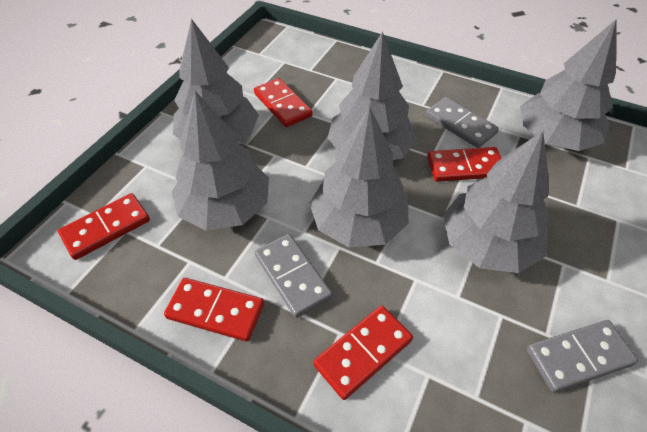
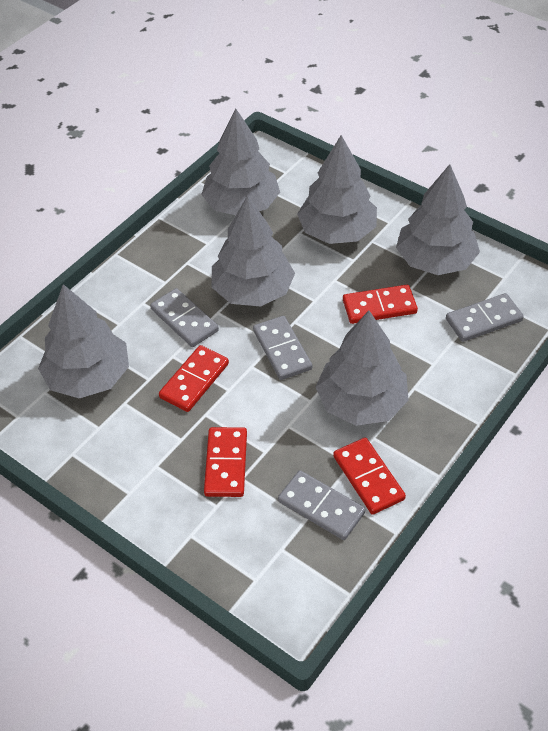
grey domino: [255,234,333,318] [426,97,499,148] [527,320,638,392] = 3 -> [150,288,219,347] [253,316,312,380] [278,470,366,540] [446,293,524,342] = 4
red domino: [58,193,150,260] [164,278,264,342] [254,78,313,127] [313,306,413,400] [427,147,502,182] = 5 -> [159,345,229,412] [204,427,247,497] [333,438,406,515] [343,285,418,324] = 4

